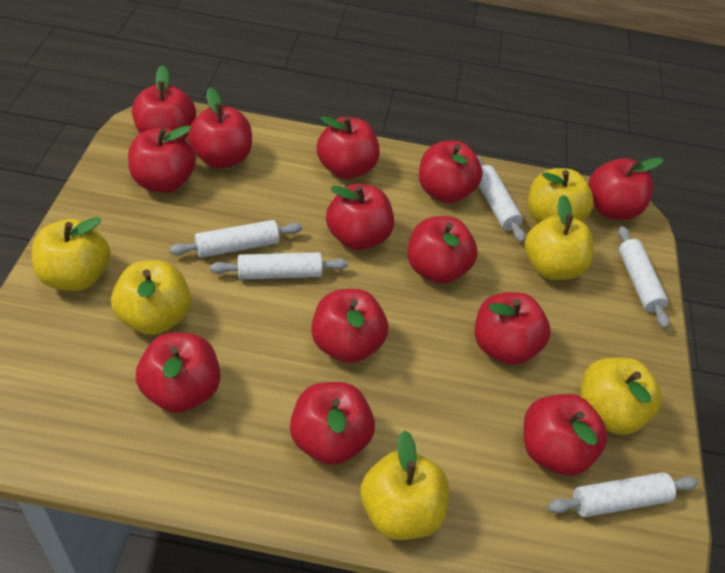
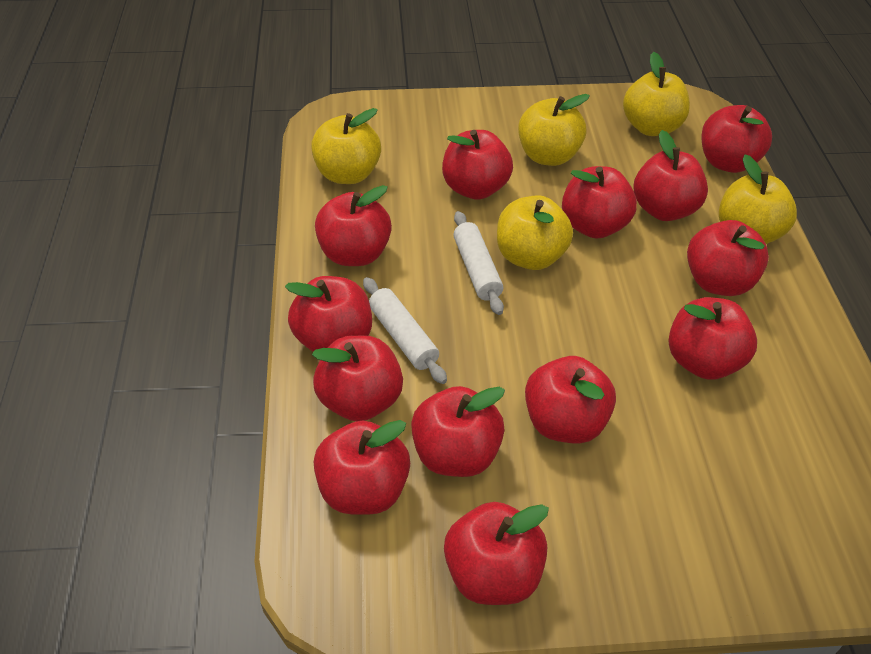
white rolling pin: [169,220,302,258] [210,252,348,280] [477,156,526,243] [548,472,698,517] [618,226,670,329] = 5 -> [363,277,447,384] [454,211,504,315] = 2
yellow apple: [32,217,110,291] [111,260,191,335] [360,430,449,540] [525,195,594,280] [528,168,594,223] [580,357,662,435] = 6 -> [311,108,381,184] [497,195,573,270] [518,94,590,166] [623,52,690,136] [719,155,797,244] = 5

